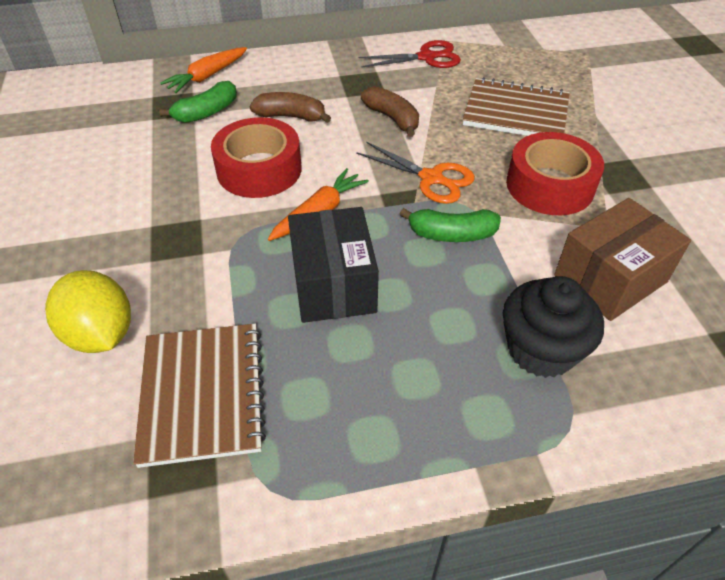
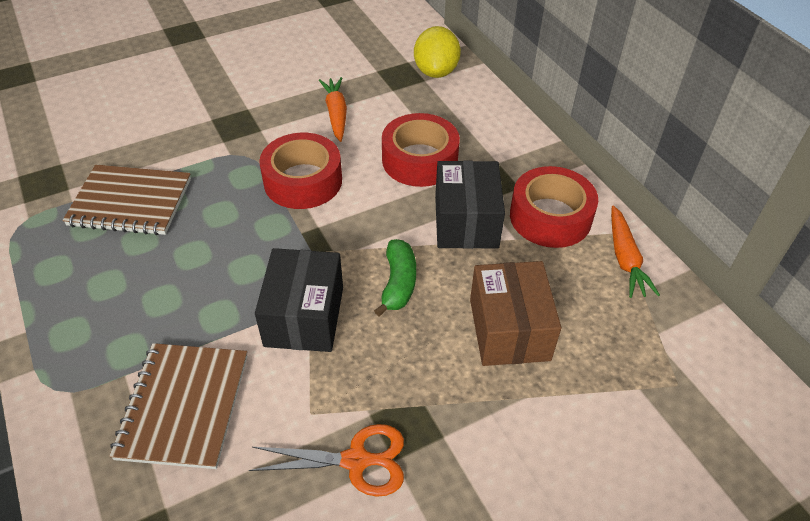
black box: [288,207,379,323] = 1 -> [255,248,343,352] [435,161,505,249] = 2
black cupcake: [503,276,604,378] = 1 -> none = 0
brown banana: [250,92,331,123] [361,86,419,137] = 2 -> none = 0
green banana: [159,81,237,123] [400,208,501,242] = 2 -> [374,239,416,316] = 1
red scissors: [358,40,461,68] = 1 -> none = 0
red tape: [211,117,302,198] [506,132,604,215] = 2 -> [259,133,342,209] [382,113,460,187] [510,166,598,248] = 3

